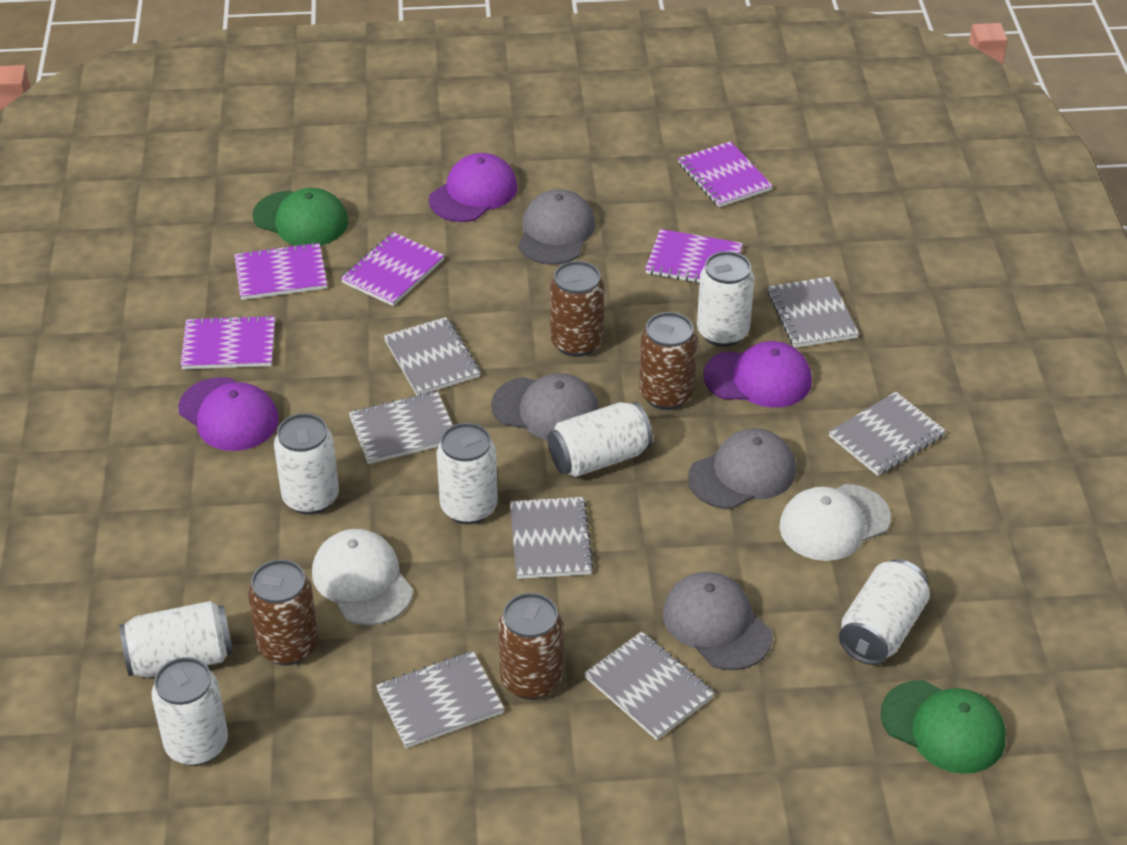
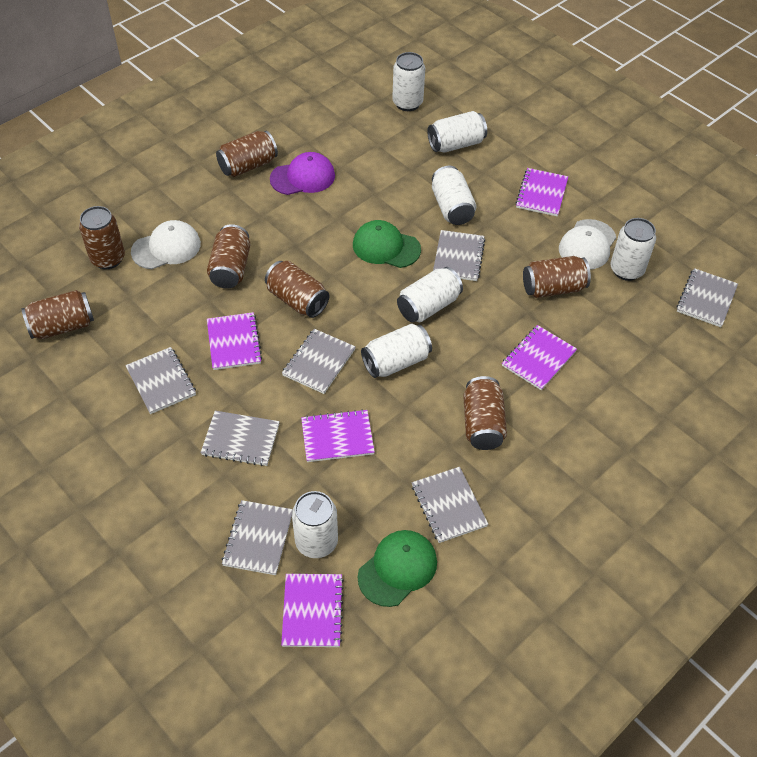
brown can: [248,560,318,666] [498,593,563,700] [550,261,605,357] [639,312,697,410] = 4 -> [21,290,94,339] [79,206,125,269] [207,224,250,289] [216,131,278,177] [265,261,329,318] [463,376,507,450] [523,256,591,298] = 7
grey cap: [491,373,599,440] [518,189,595,265] [663,572,772,670] [688,428,796,509] = 4 -> none = 0
purple cap: [178,377,279,451] [429,153,518,222] [703,341,812,408] = 3 -> [270,152,335,195] = 1

